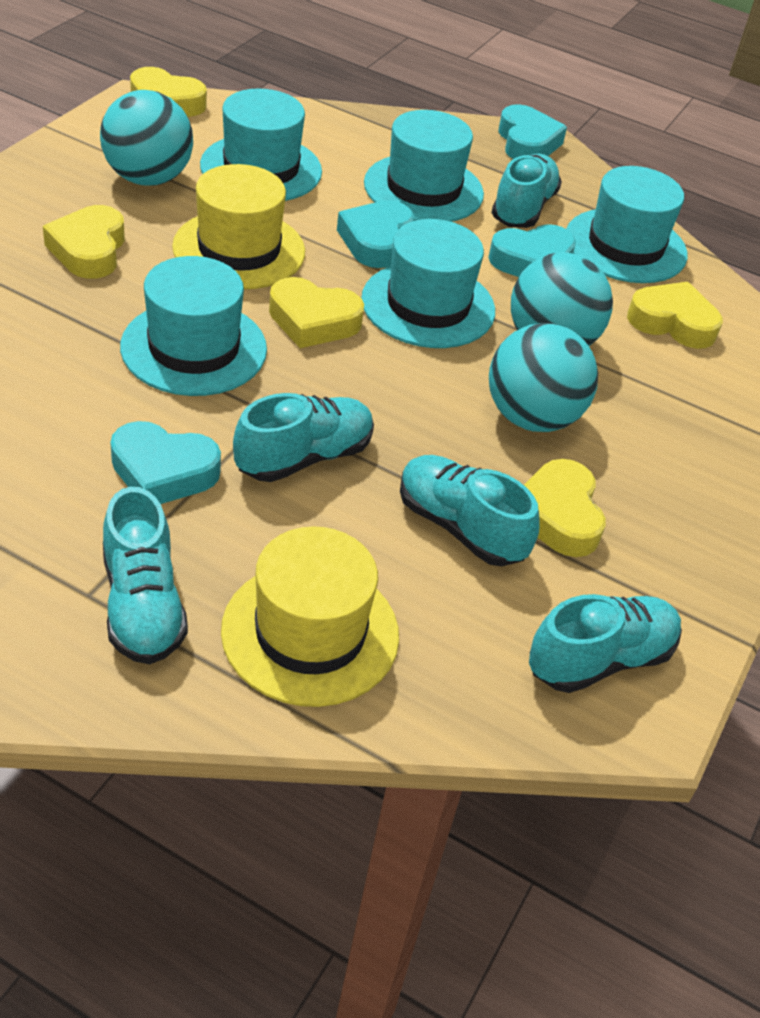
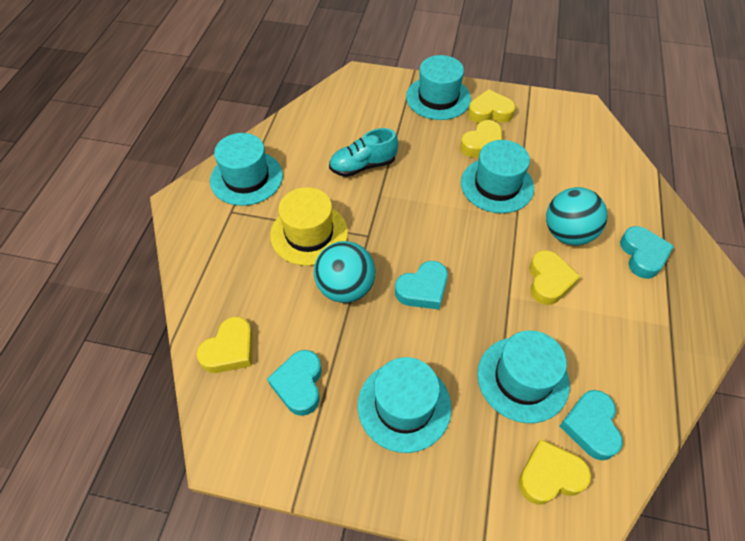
turquoise ball: [100,90,193,186] [489,323,598,432] [511,252,613,346] = 3 -> [314,241,375,303] [546,187,608,245] = 2
turquoise shoe: [103,487,188,664] [233,393,374,482] [400,455,540,566] [491,154,562,228] [529,594,682,693] = 5 -> [329,128,398,177] = 1
yellow hat: [172,164,305,289] [221,526,399,707] = 2 -> [270,187,348,266] = 1

